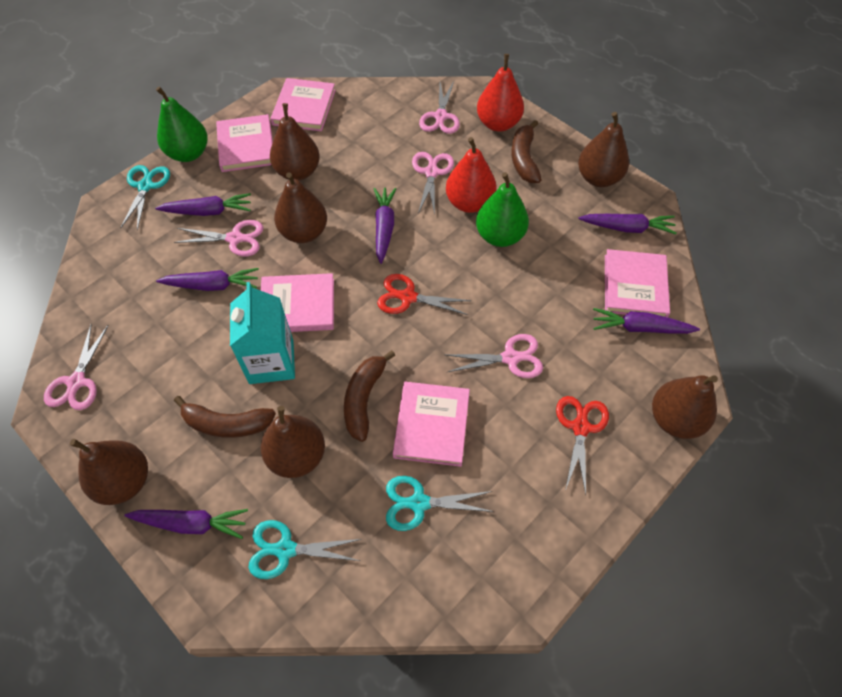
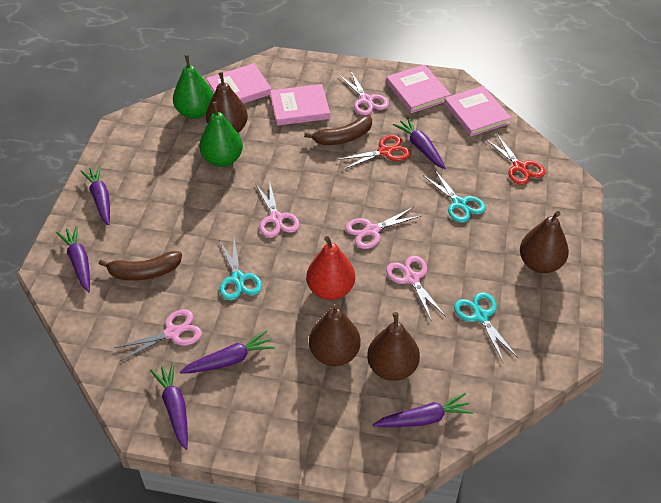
brown banana: [174,396,276,438] [344,350,395,442] [511,120,542,183] = 3 -> [99,251,182,280] [304,115,372,145] = 2
brown pear: [70,439,148,505] [261,406,325,478] [270,103,320,181] [274,172,327,243] [578,112,629,187] [652,375,718,439] = 6 -> [206,72,248,133] [309,304,361,366] [367,312,420,381] [520,211,569,273] = 4
pink book: [216,114,273,172] [261,273,334,332] [270,78,336,131] [393,382,470,467] [605,249,670,317] = 5 -> [206,63,272,104] [270,84,330,126] [386,64,451,113] [444,86,511,136] = 4
red pear: [446,137,497,213] [477,54,524,132] = 2 -> [306,236,355,300] = 1
turquoise carton: [230,282,295,384] = 1 -> none = 0

